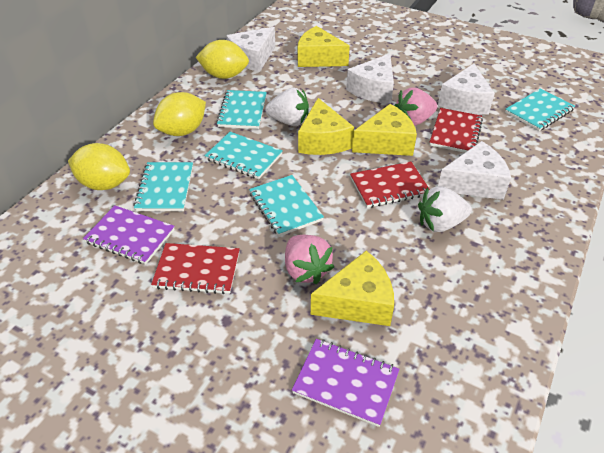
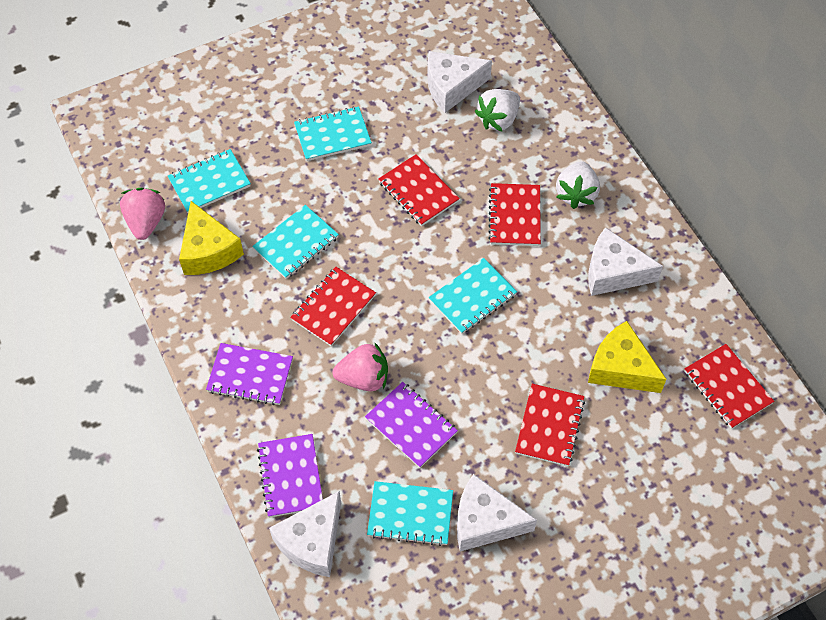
purple notebook: [83,205,175,264] [292,339,400,427] = 2 -> [206,343,293,405] [257,434,323,517] [365,382,458,468] = 3
red notebook: [151,243,240,294] [350,162,430,208] [430,108,483,153] = 3 -> [290,267,376,346] [378,154,460,226] [488,183,541,246] [515,384,585,466] [684,344,774,429] = 5
yellow cheese: [298,26,350,67] [298,98,354,155] [311,251,394,326] [352,104,417,156] = 4 -> [179,201,244,275] [588,321,667,393] = 2
yellow lemon: [68,143,130,190] [153,92,206,136] [196,40,249,79] = 3 -> none = 0

